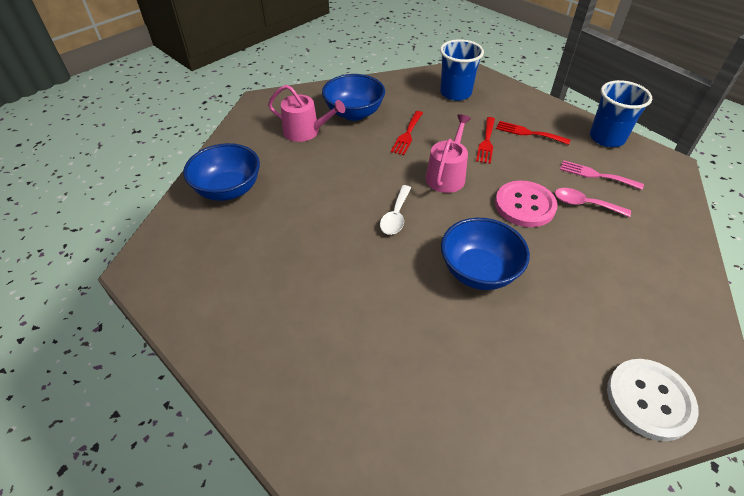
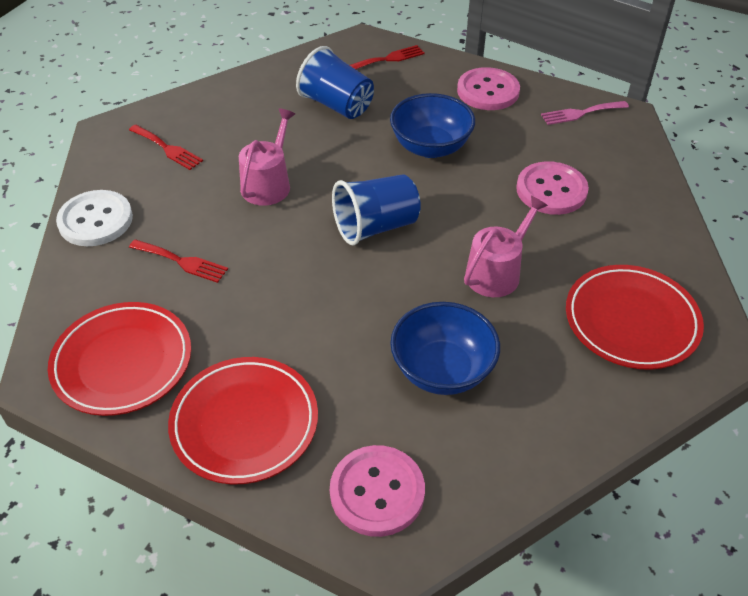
blue bowl: [183,143,260,201] [322,74,385,121] [441,218,530,290] = 3 -> [390,93,475,158] [390,302,500,395] = 2
pink button: [495,181,558,227] = 1 -> [330,445,425,537] [457,67,520,110] [516,161,589,215] = 3
pink spoon: [555,188,631,217] = 1 -> none = 0
red plate: none = 0 -> [48,302,191,416] [168,357,318,484] [566,265,704,370] = 3
white spoon: [380,185,411,235] = 1 -> none = 0

